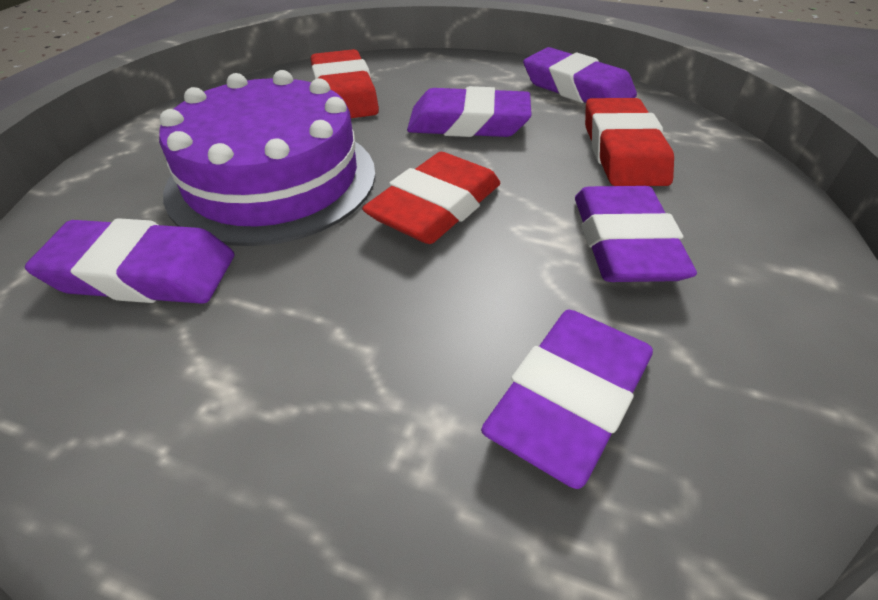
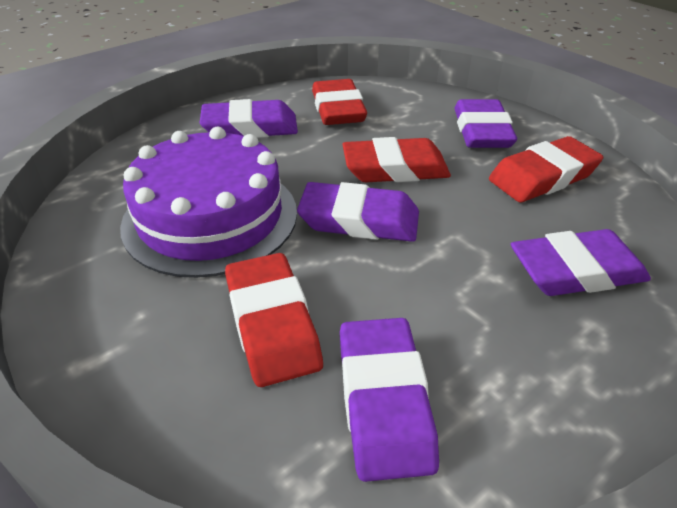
red eraser: [311,49,379,118] [362,152,500,244] [585,98,674,186] = 3 -> [225,253,323,387] [312,79,367,125] [342,137,451,182] [489,136,603,202] = 4

